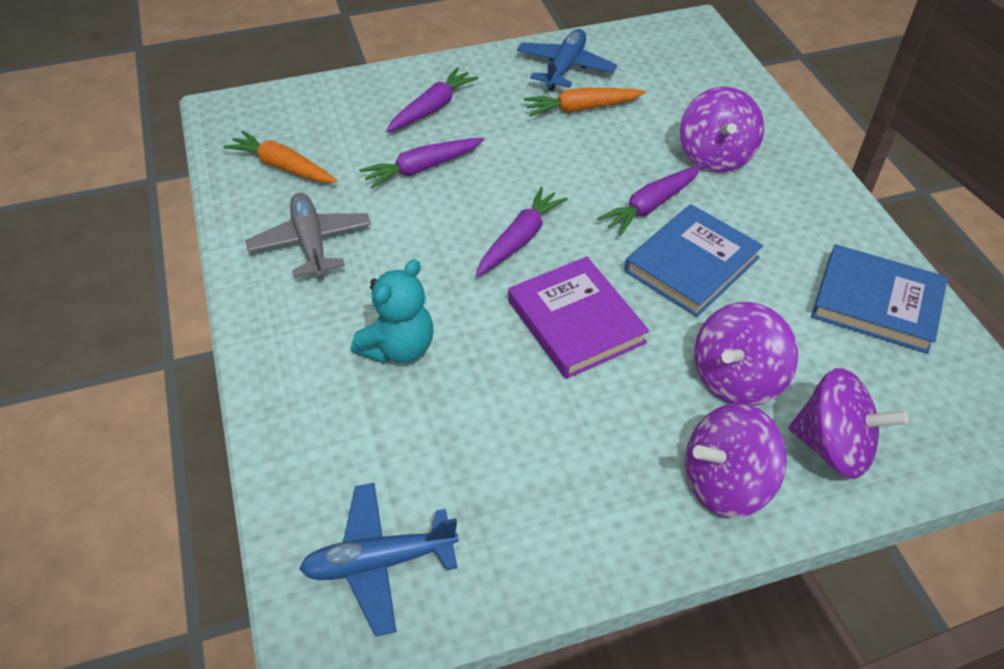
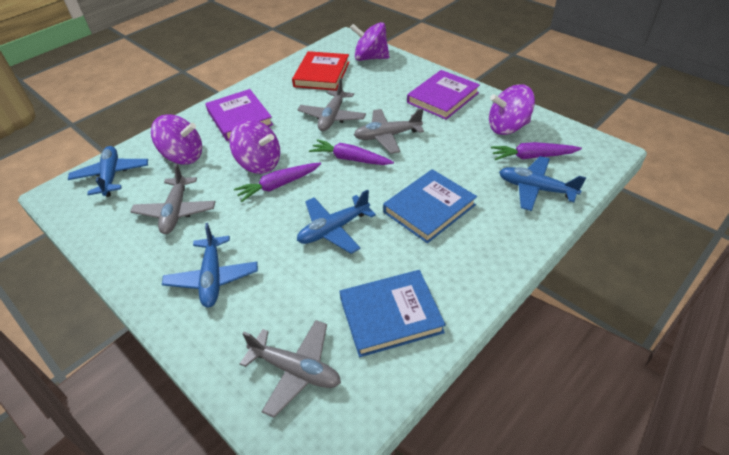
blue plane: [299,483,459,637] [517,29,617,91] = 2 -> [68,146,148,197] [162,223,258,308] [297,190,376,254] [499,156,586,211] = 4
grey plane: [245,193,371,278] = 1 -> [130,163,216,234] [240,320,341,418] [297,78,366,131] [354,109,424,154] = 4
orange carrot: [223,130,337,183] [524,88,646,116] = 2 -> none = 0
purple book: [508,257,649,379] = 1 -> [205,89,273,141] [407,70,480,120] = 2
purple carrot: [359,138,484,189] [386,67,478,132] [476,187,568,276] [597,165,702,236] = 4 -> [234,162,321,202] [309,139,394,165] [491,142,582,160] = 3
red book: none = 0 -> [292,51,349,91] = 1
turquoise teddy bear: [351,259,433,364] = 1 -> none = 0

